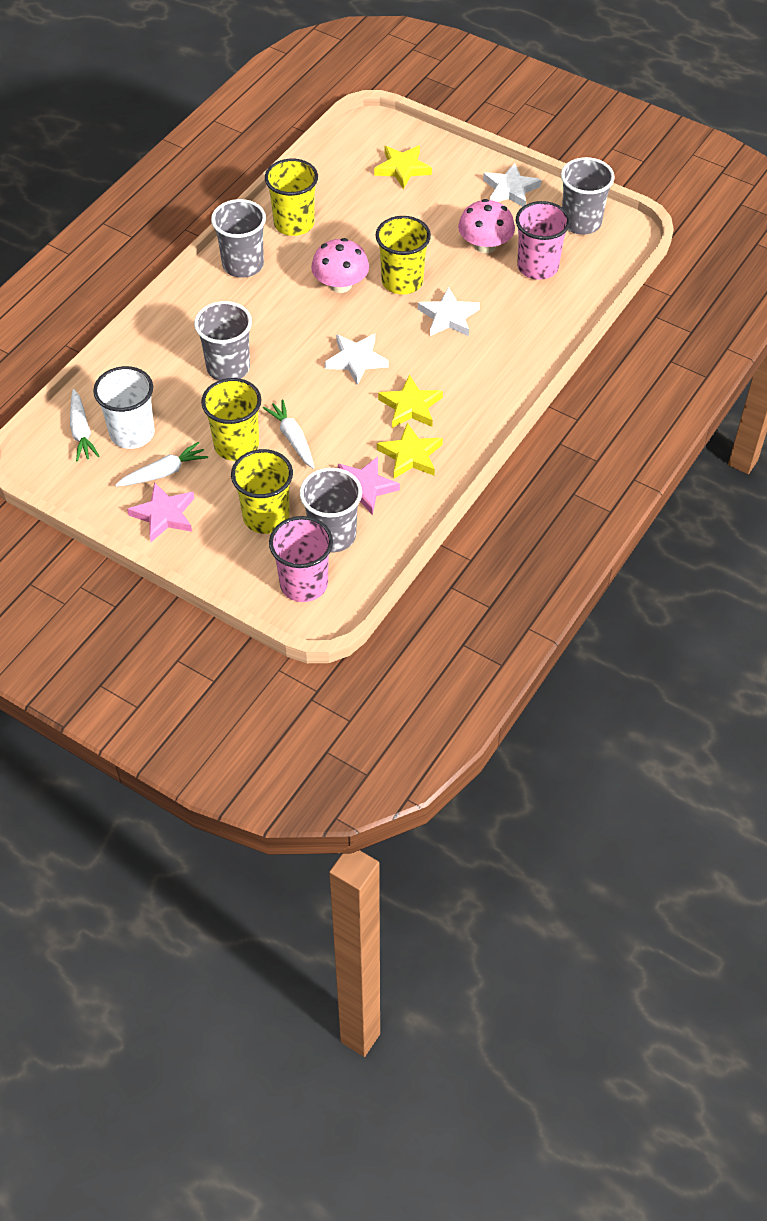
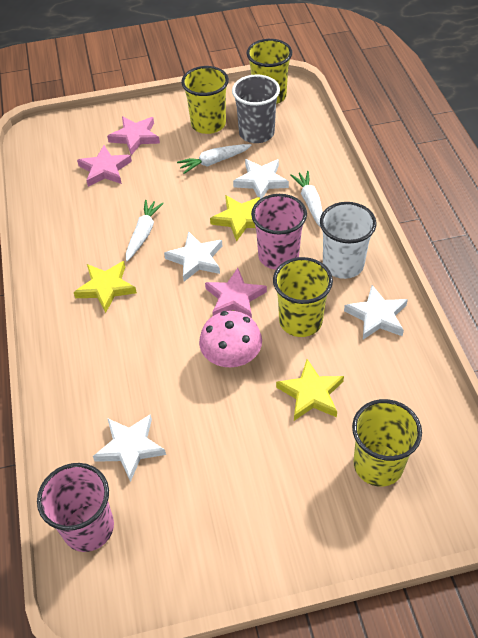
grey cup: [194,301,252,381] [211,199,266,278] [300,468,362,553] [561,157,615,235] = 4 -> [232,74,280,143] = 1
pink mushroom: [311,238,369,293] [458,199,515,253] = 2 -> [199,311,262,367] = 1
pink star: [127,482,194,542] [338,456,400,515] = 2 -> [77,145,132,187] [107,116,160,155] [205,268,267,318] = 3
white star: [325,334,389,385] [418,287,480,336] [483,163,541,207] = 3 -> [93,414,166,482] [164,231,222,282] [233,159,289,199] [344,285,408,340] = 4

